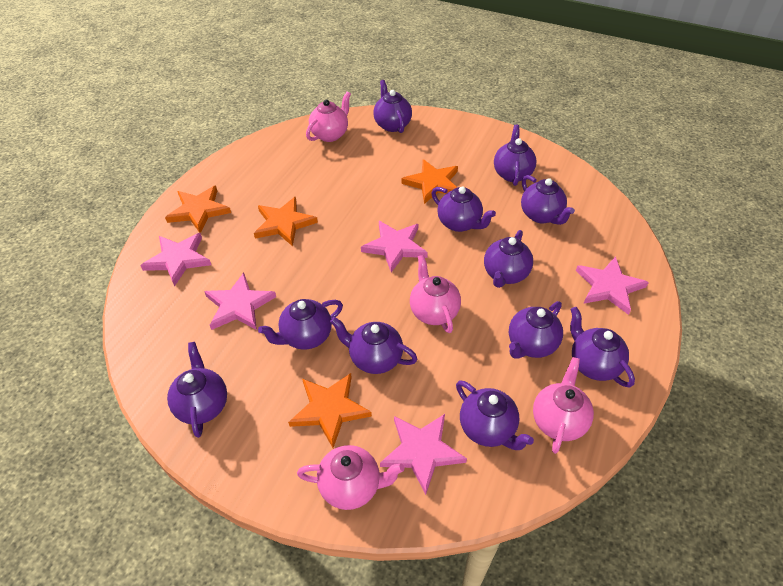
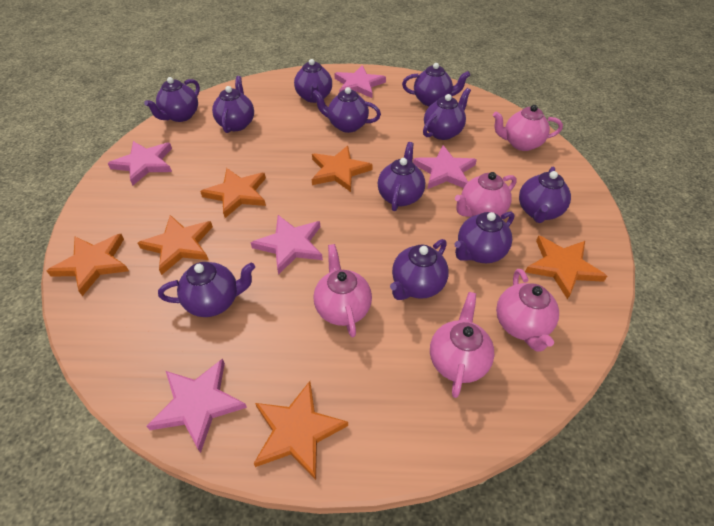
orange star: [165,186,231,233] [254,197,318,246] [288,373,372,448] [401,159,458,204] = 4 -> [47,234,129,296] [138,215,213,275] [200,168,266,218] [253,381,348,480] [312,146,373,192] [525,235,607,300] = 6
pink teapot: [297,445,404,510] [306,91,351,142] [410,255,461,333] [533,357,594,454] = 4 -> [314,244,372,337] [430,292,494,398] [455,172,517,217] [493,105,563,151] [496,269,559,352] = 5

